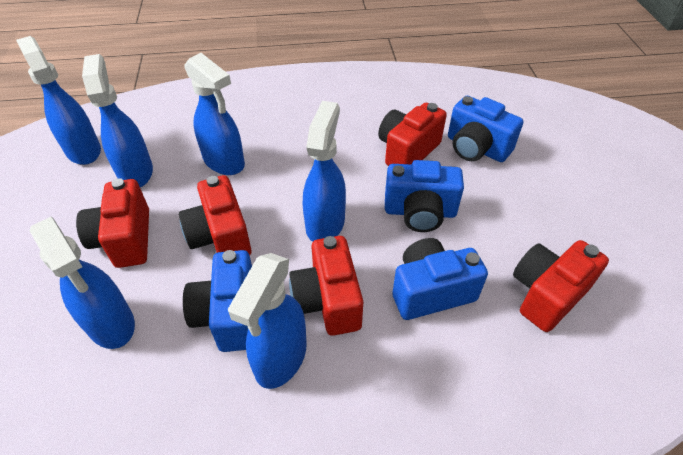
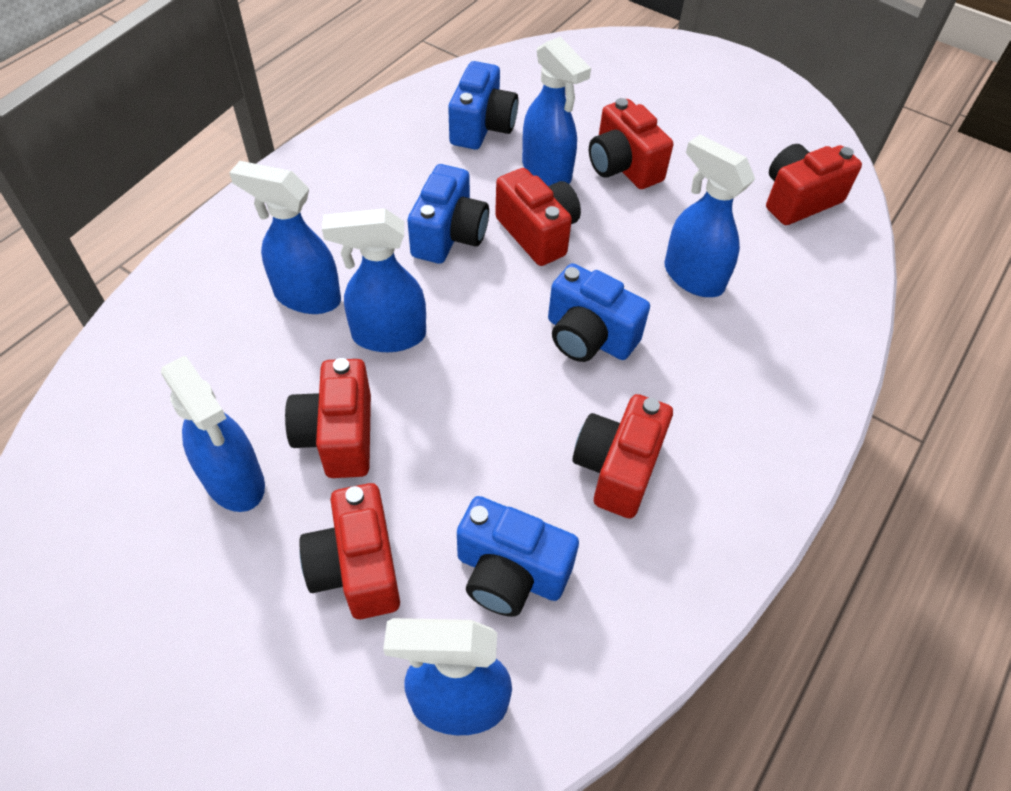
red camera: [76,178,149,268] [179,175,251,256] [289,236,364,336] [378,103,447,166] [513,240,609,332] = 5 -> [285,358,371,478] [299,483,400,619] [495,168,581,266] [573,394,673,519] [589,98,673,189] [766,144,862,225] = 6

